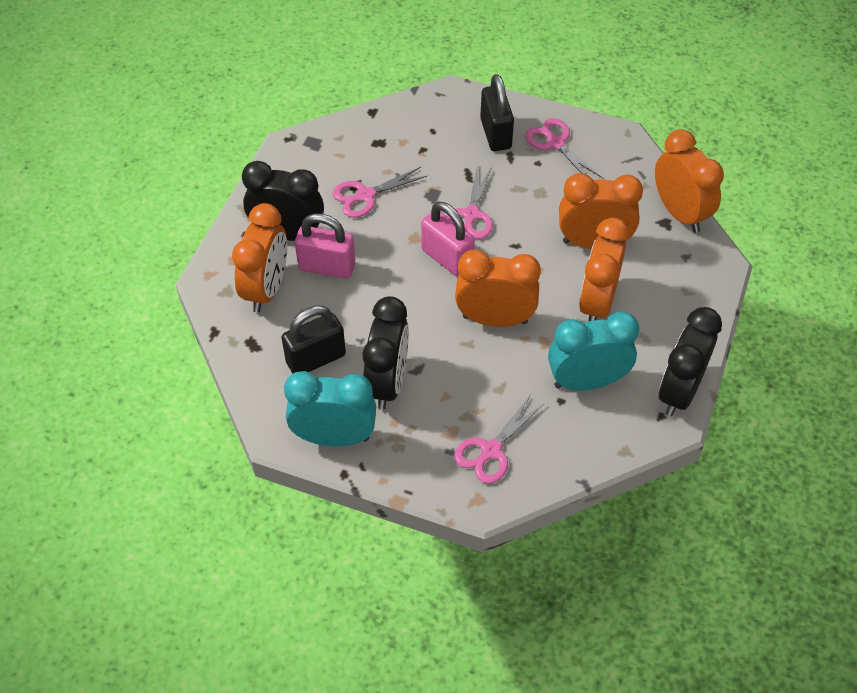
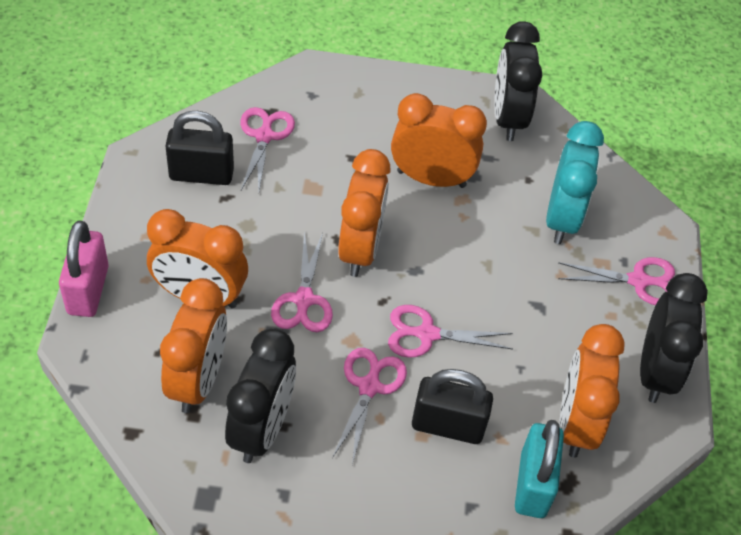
pink padlock: [295,213,355,279] [421,202,475,277] = 2 -> [59,220,109,317] = 1
pink scissors: [332,167,427,218] [447,166,493,239] [454,395,544,484] [525,118,603,178] = 4 -> [240,107,295,191] [271,231,333,332] [332,348,407,464] [388,305,513,358] [558,257,675,305] = 5
turquoise clock: [284,371,376,446] [548,312,639,390] = 2 -> [546,121,604,244] = 1
turquoise padlock: none = 0 -> [515,420,564,518] = 1

